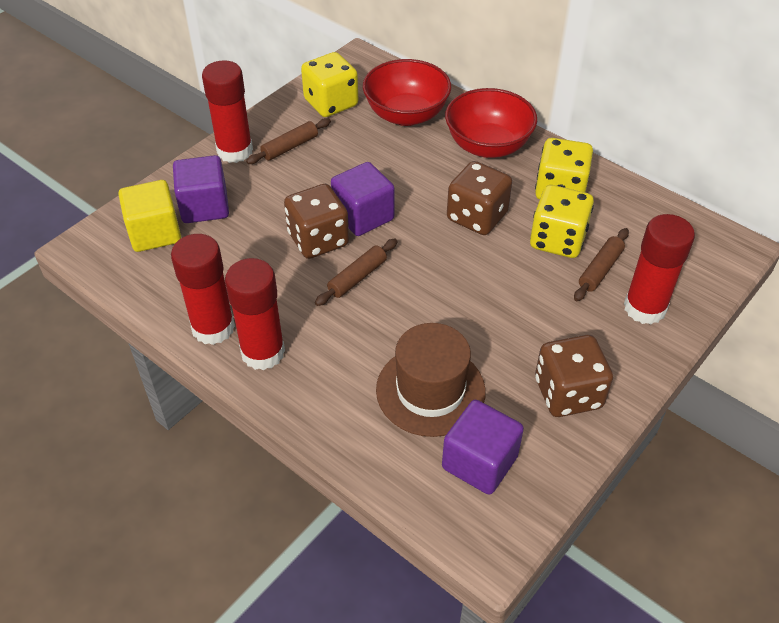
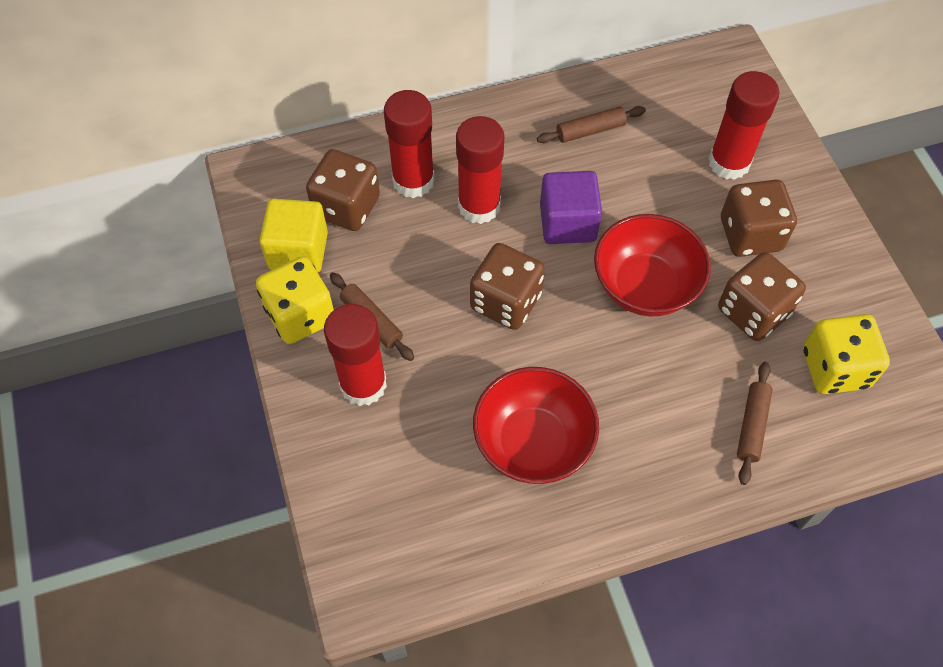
brown dice: [284,184,349,259] [447,161,512,235] [535,335,613,417] = 3 -> [306,149,380,231] [470,243,545,330] [718,252,806,341] [721,180,797,257] = 4
brown hat: [376,323,486,437] = 1 -> none = 0
purple cube: [173,155,229,223] [331,162,395,236] [442,400,524,495] = 3 -> [540,171,602,244] = 1
yellow dice: [301,52,358,117] [530,185,594,258] [535,138,593,200] = 3 -> [256,256,334,344] [803,314,890,394] = 2

